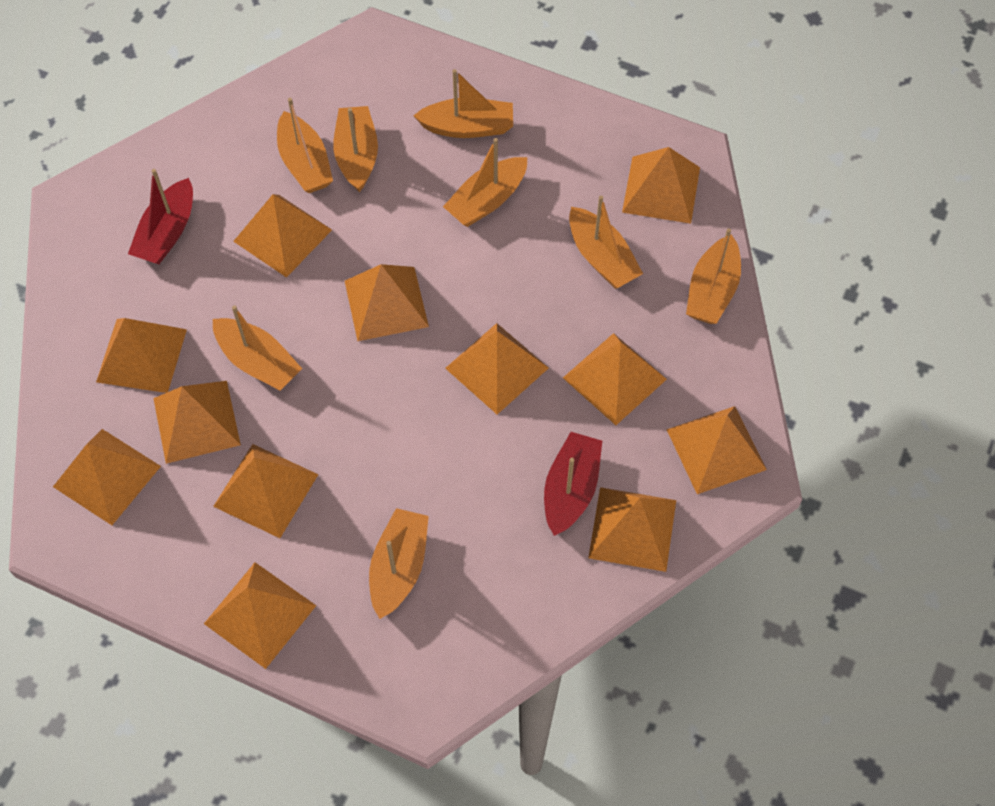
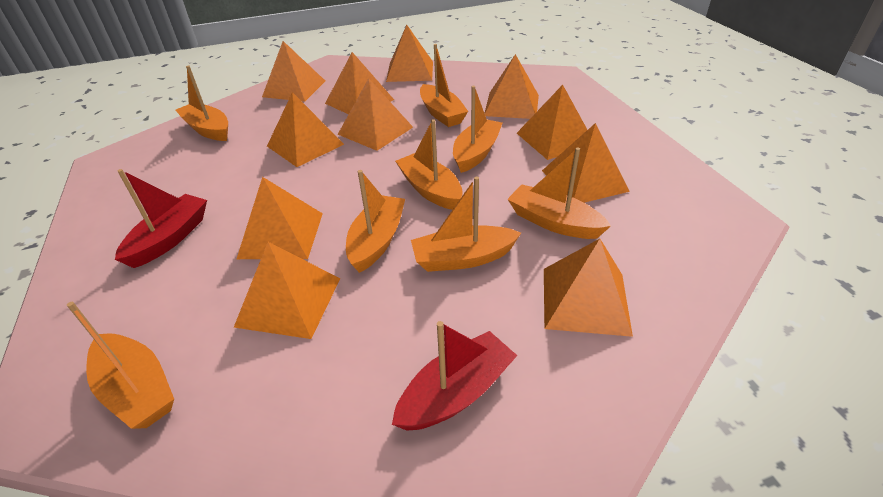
orange pyramid: [53,429,161,525] [96,318,187,393] [153,381,241,464] [204,562,316,669] [213,444,318,538] [233,194,332,278] [345,264,429,341] [445,323,548,414] [563,333,667,425] [588,487,676,572] [622,147,700,224] [666,406,767,494] = 12 -> [234,242,340,339] [237,177,323,259] [262,41,325,102] [267,92,344,167] [325,52,394,114] [338,78,413,151] [386,25,433,82] [485,54,539,119] [517,85,587,160] [542,123,630,203] [544,239,633,337] = 11

